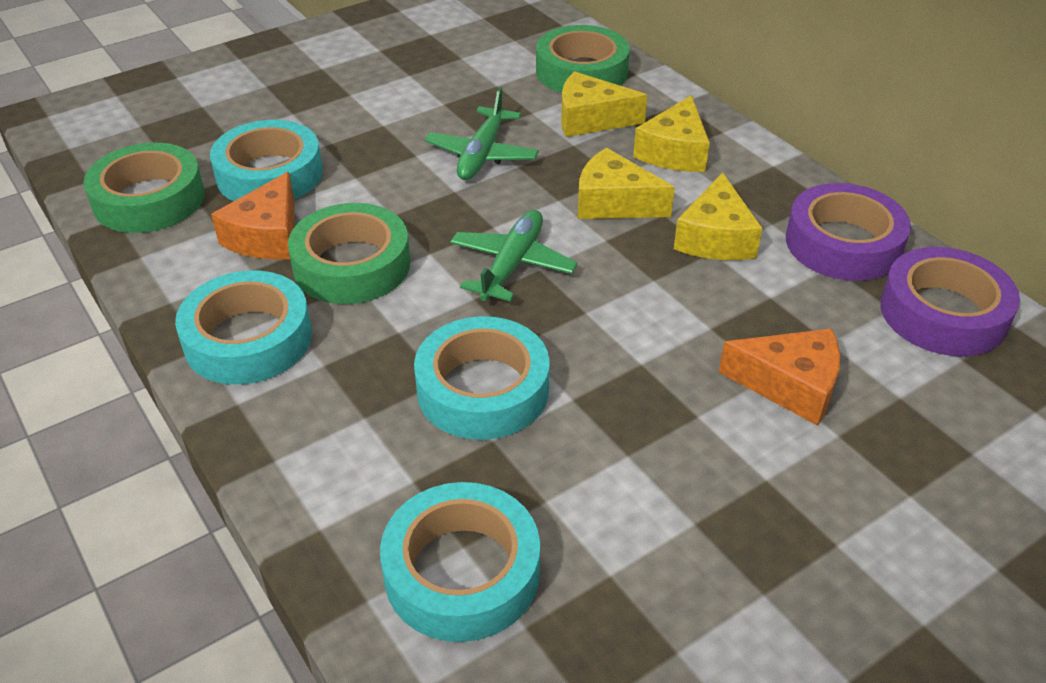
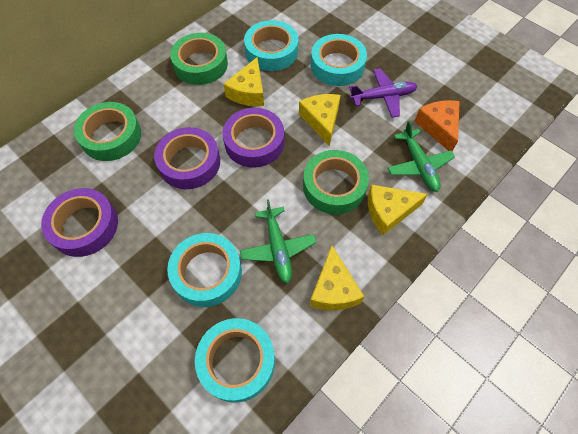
orange cheese: [211,172,294,260] [719,328,840,426] = 2 -> [414,100,460,151] = 1
purple plane: none = 0 -> [349,68,418,118] = 1
purple tape: [786,183,911,281] [880,247,1020,356] = 2 -> [41,188,118,257] [154,127,220,189] [222,108,284,168] = 3

